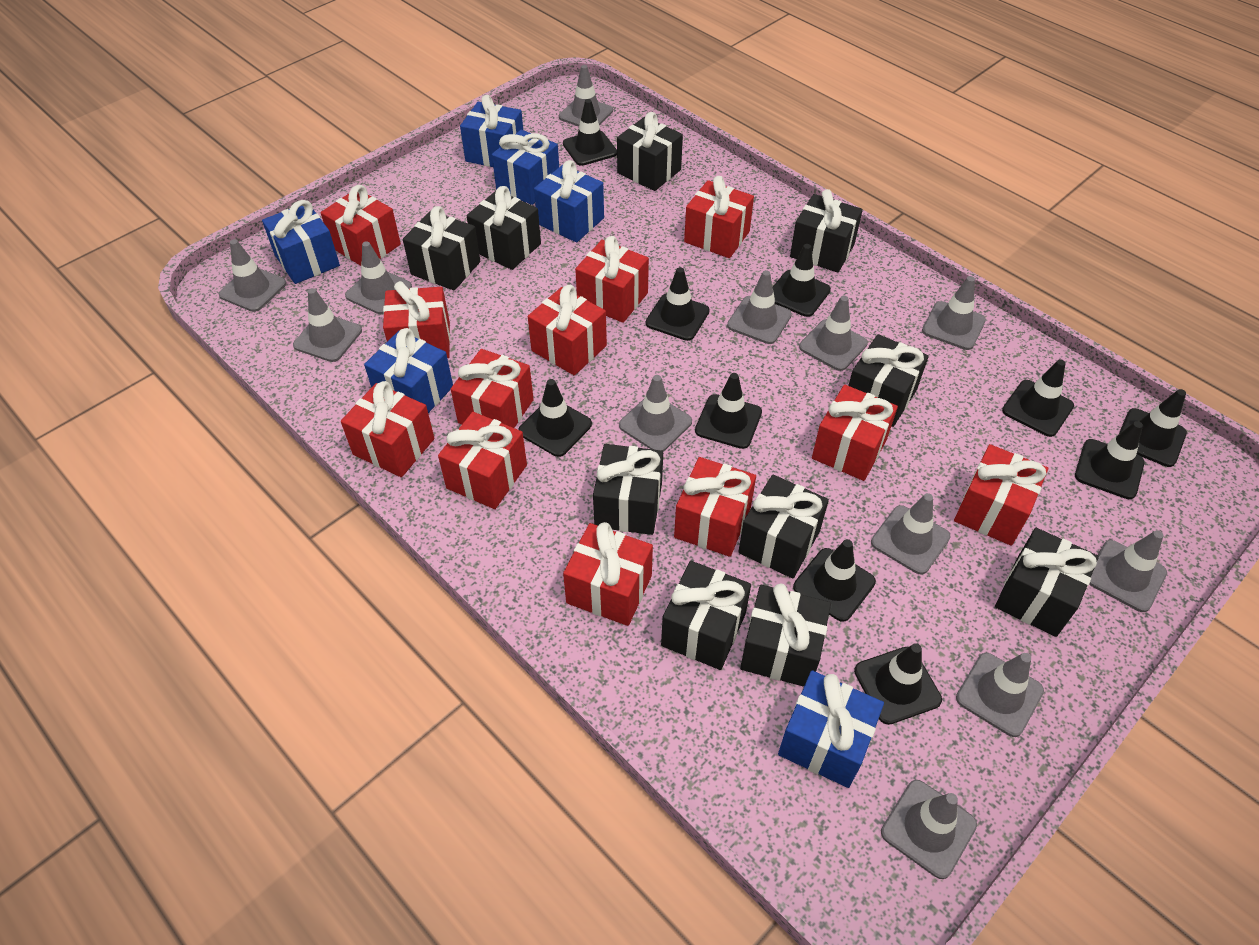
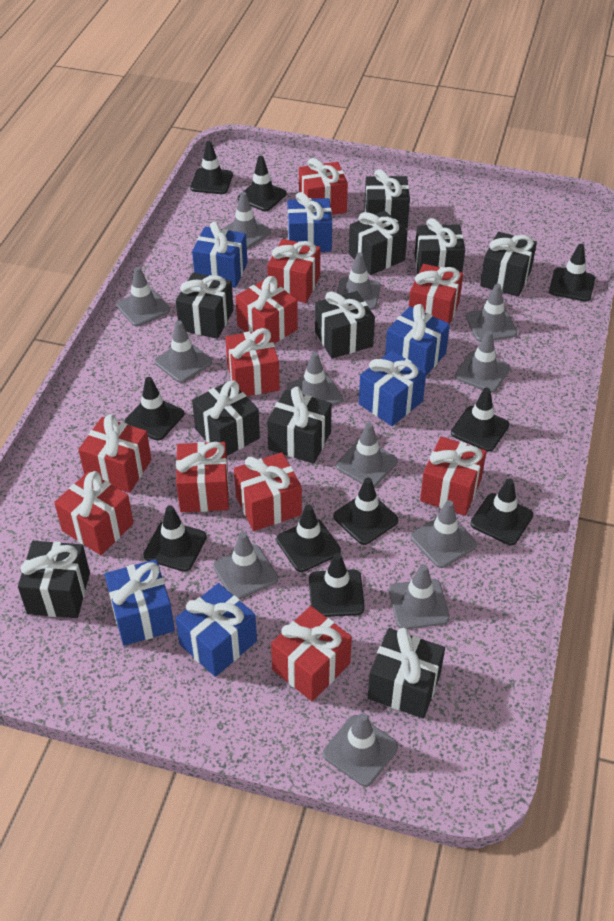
red gift: [321,185,401,266] [341,381,435,477] [383,281,450,358] [438,412,527,509] [451,349,534,428] [528,285,607,376] [563,522,653,626] [575,236,649,323] [674,457,756,557] [684,176,754,258] [812,385,898,481] [954,444,1048,546] = 12 -> [54,471,134,555] [78,414,152,493] [176,442,229,512] [225,328,280,396] [234,452,302,531] [235,276,298,343] [267,239,320,303] [271,606,352,701] [299,158,348,215] [409,264,463,324] [420,437,486,516] = 11

